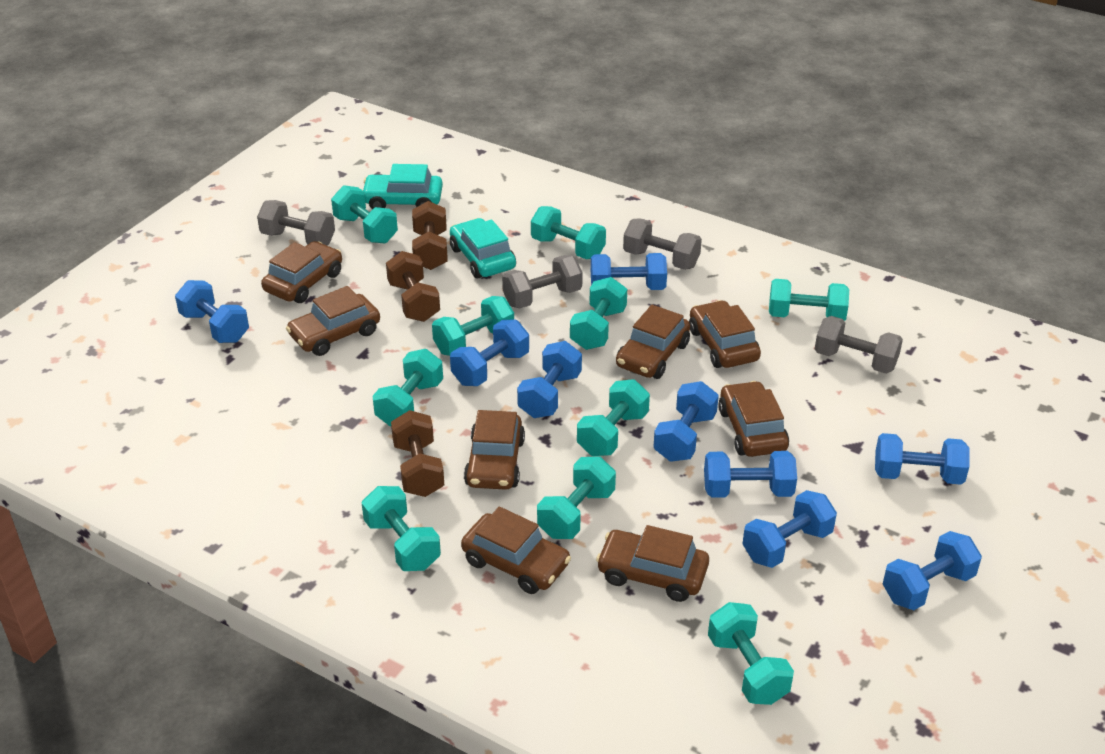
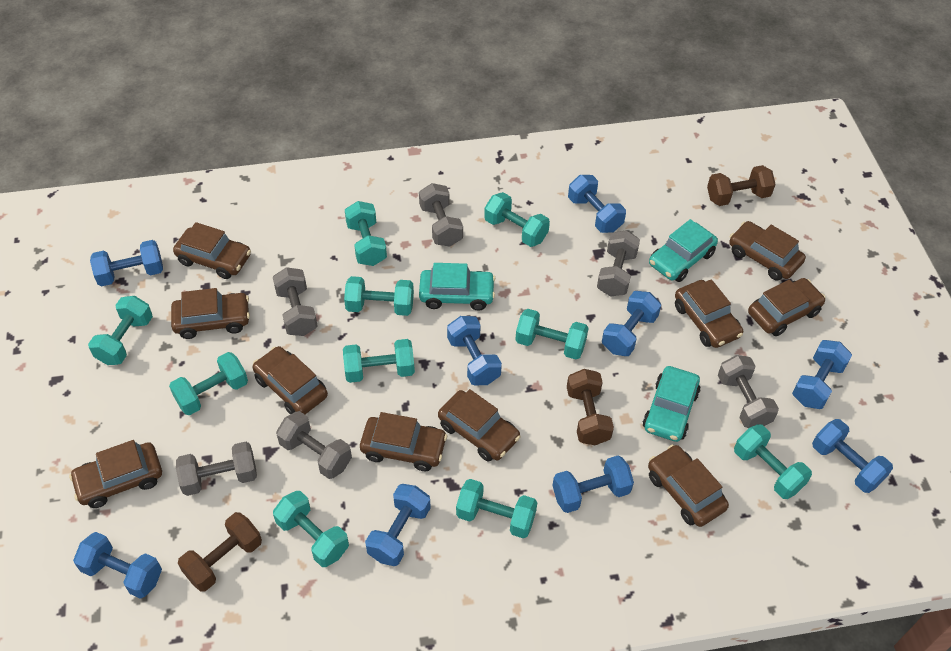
brown car: [261,241,342,303] [286,286,380,356] [461,507,571,594] [464,410,525,490] [596,525,709,602] [616,305,690,379] [689,300,761,368] [718,381,789,457] = 8 -> [69,440,162,508] [171,288,250,339] [173,222,251,279] [253,346,328,414] [360,412,447,471] [438,389,520,462] [648,445,729,527] [675,279,743,348] [729,221,806,281] [748,278,826,336] = 10
grey dumbbell: [257,200,335,245] [502,255,583,308] [623,218,702,270] [815,316,903,374] = 4 -> [176,442,257,496] [273,267,318,336] [276,411,352,479] [419,183,463,247] [597,230,640,297] [718,355,779,428] = 6
turquoise car: [363,164,443,209] [450,218,516,278] = 2 -> [419,263,495,311] [643,366,700,442] [649,219,718,282] = 3

